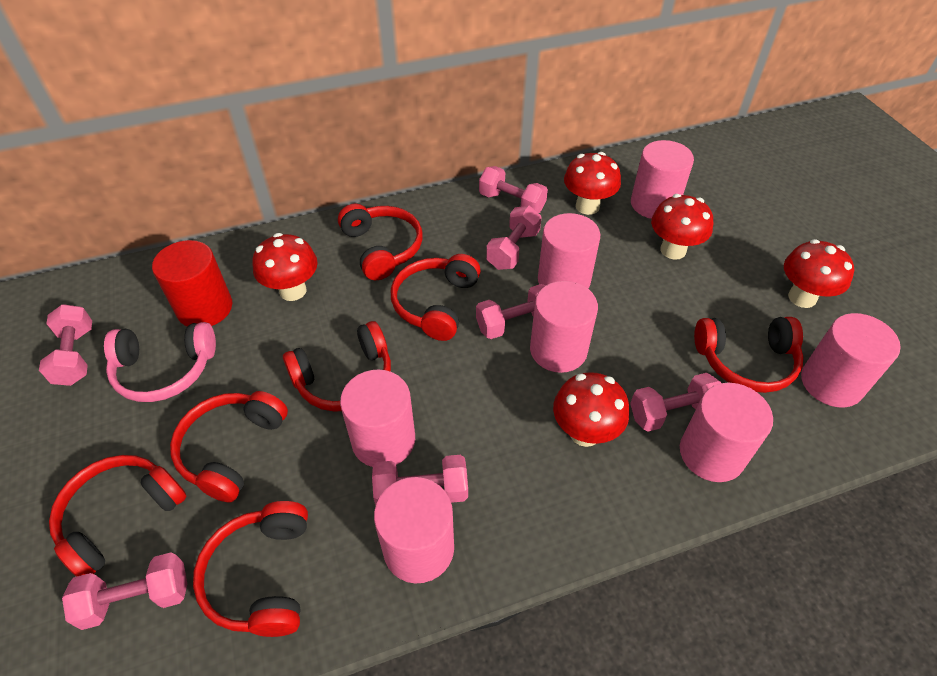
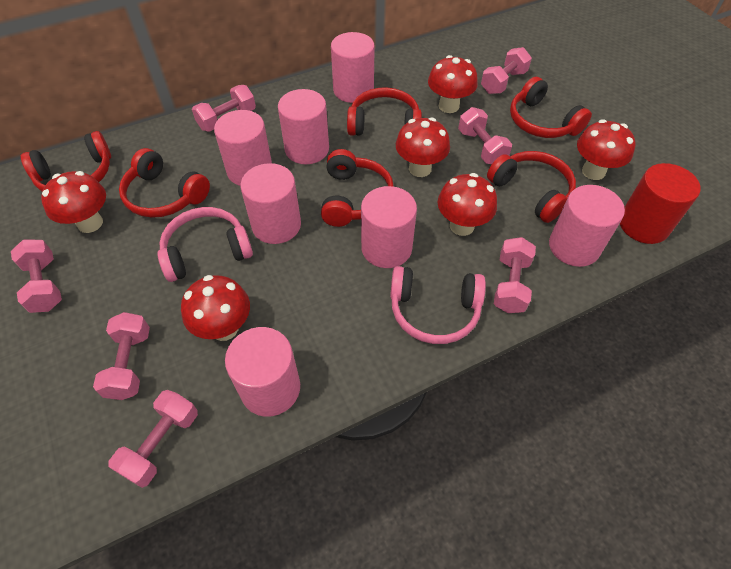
pink headphones: [104,322,216,402] = 1 -> [157,207,253,282] [390,266,486,344] = 2
red headphones: [49,455,187,577] [170,391,288,502] [193,501,308,637] [283,321,391,412] [338,204,422,280] [391,254,481,341] [694,317,804,393] = 7 -> [21,131,111,191] [119,148,210,218] [321,149,394,227] [347,87,422,136] [487,151,576,223] [510,77,592,138] = 6
red mushroom: [252,233,317,301] [553,372,629,447] [564,152,621,215] [651,194,713,260] [784,239,854,308] = 5 -> [41,171,106,233] [181,275,250,341] [396,117,450,177] [428,55,478,113] [438,173,497,236] [577,119,635,180] = 6

